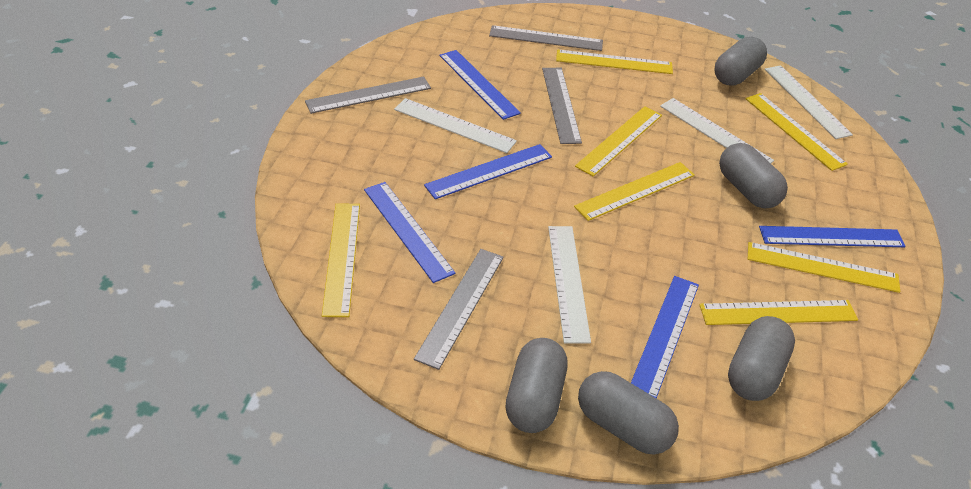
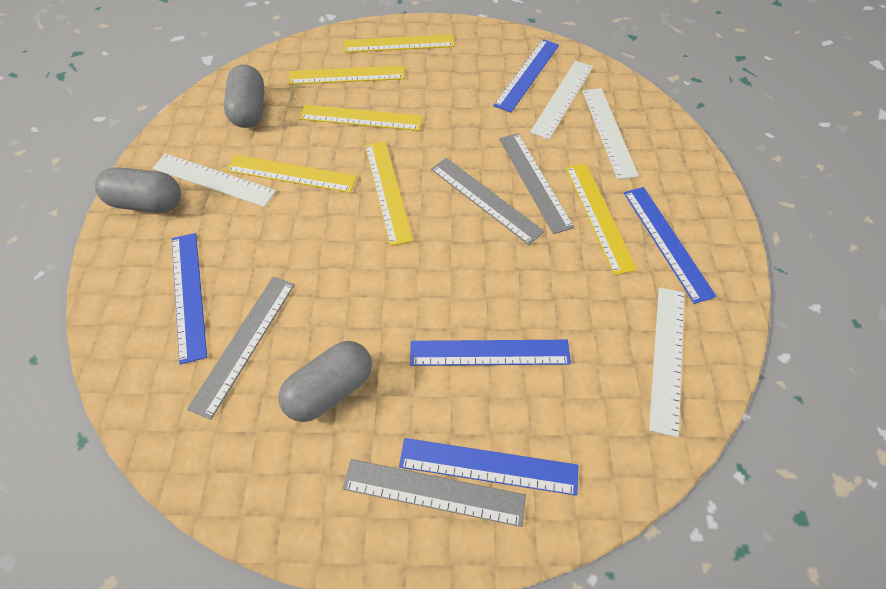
grey capsule: [506,338,567,433] [578,371,679,454] [714,37,767,85] [719,143,788,209] [728,316,795,401] = 5 -> [95,167,181,213] [224,65,264,128] [278,341,372,422] = 3
yellow ruler: [322,203,360,317] [556,50,673,74] [574,162,695,221] [575,106,662,176] [699,300,858,325] [745,93,848,171] [748,242,900,293] = 7 -> [226,155,357,193] [289,66,405,85] [299,105,423,131] [344,34,455,53] [365,141,413,246] [566,164,637,275] = 6

